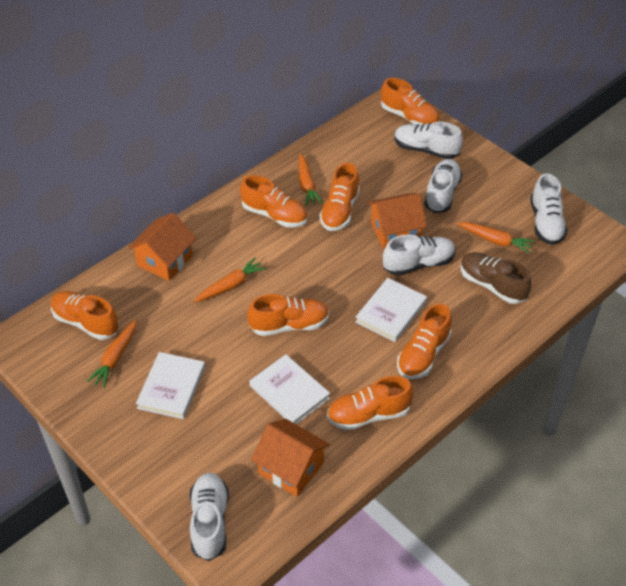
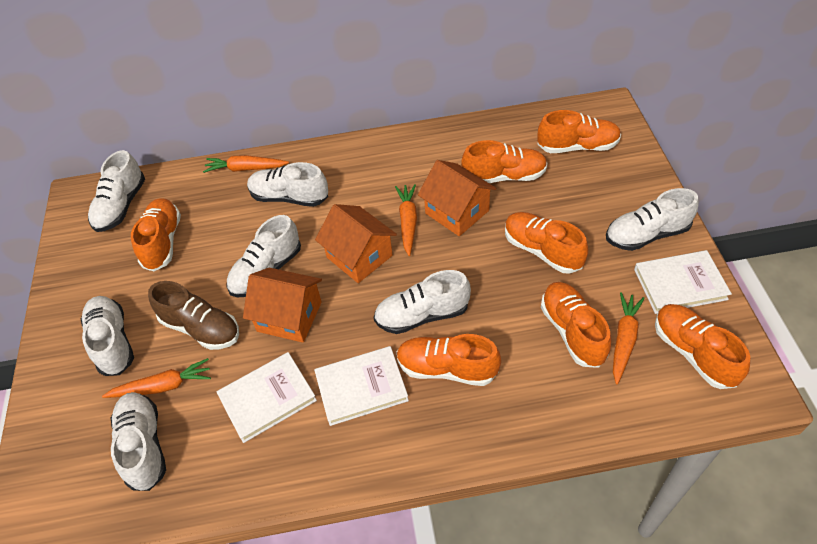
white shoe: [190,473,229,561] [383,235,455,276] [394,122,463,159] [424,159,462,213] [530,173,568,245] = 5 -> [81,296,134,376] [88,150,145,232] [111,392,166,491] [226,215,301,297] [247,162,328,207] [374,270,471,334] [606,188,699,251] = 7

